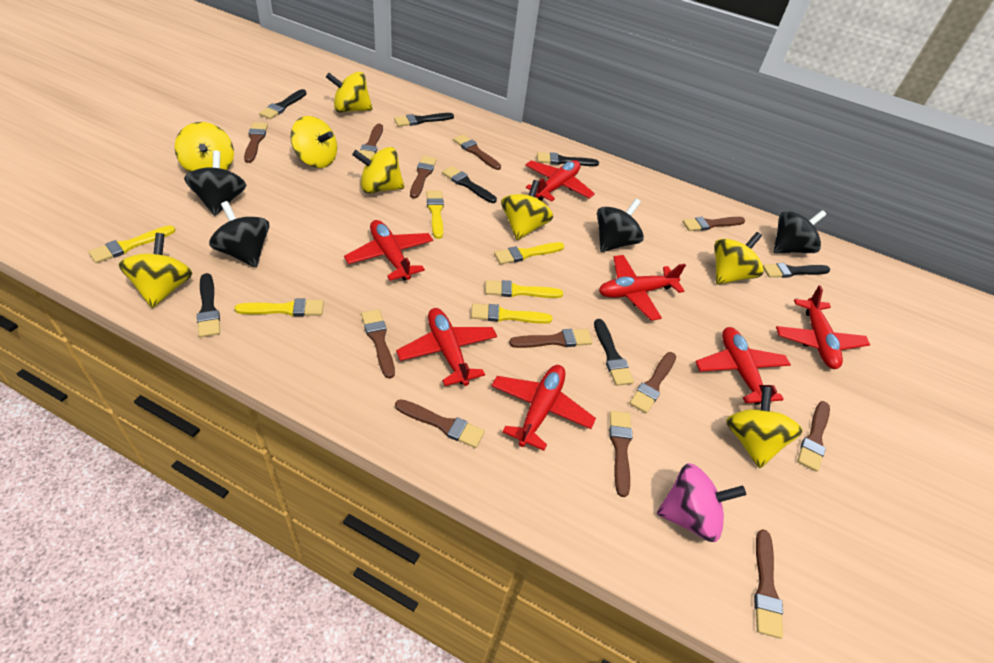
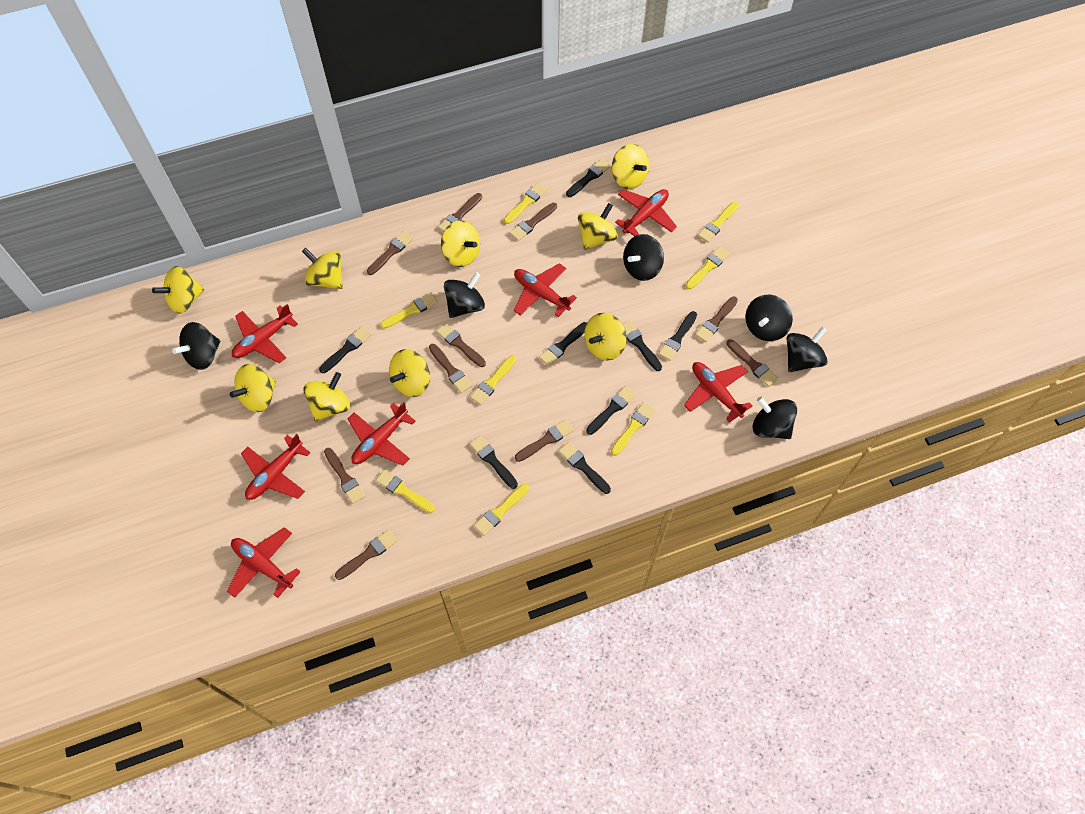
black brush: [197,273,220,337] [259,89,307,119] [394,113,454,127] [442,166,497,203] [537,152,599,166] [594,319,634,386] [763,263,830,278] = 7 -> [319,326,371,373] [469,435,518,489] [539,322,587,366] [558,442,611,494] [566,159,611,197] [586,386,636,435] [623,320,662,371] [659,311,697,361] = 8
black spinning top: [184,150,246,216] [209,201,269,267] [597,199,644,252] [773,210,826,254] = 4 -> [172,322,220,370] [444,272,485,318] [623,234,664,281] [745,295,793,341] [753,397,797,439] [787,327,828,372] = 6
brown brush: [244,122,268,163] [360,124,383,159] [361,309,395,378] [395,399,485,448] [410,156,437,199] [453,134,501,170] [509,329,592,348] [609,411,632,497] [629,352,676,414] [682,217,745,231] [754,529,783,639] [797,401,830,472] = 12 -> [324,448,365,504] [335,530,397,580] [367,231,413,275] [429,344,472,393] [436,323,486,367] [438,193,482,232] [509,203,557,241] [515,419,574,462] [695,297,738,342] [726,339,778,387] = 10
pink spinning top: [657,463,746,542] = 1 -> none = 0
yellow brush: [88,225,175,263] [235,299,324,316] [426,191,444,239] [471,303,552,324] [485,280,563,298] [494,242,564,264] = 6 -> [376,469,435,513] [380,292,438,329] [470,355,517,405] [474,484,529,536] [504,182,547,224] [611,402,655,456] [686,247,730,289] [698,201,739,243] = 8
yellow spinning top: [118,233,193,308] [175,122,234,172] [290,116,337,168] [326,72,373,113] [352,147,404,194] [501,180,553,240] [714,232,764,285] [726,386,803,468] = 8 -> [152,266,204,314] [230,364,276,412] [302,248,343,289] [303,372,350,422] [389,349,430,397] [441,220,480,267] [578,203,618,250] [584,313,627,360] [612,144,649,189] = 9

